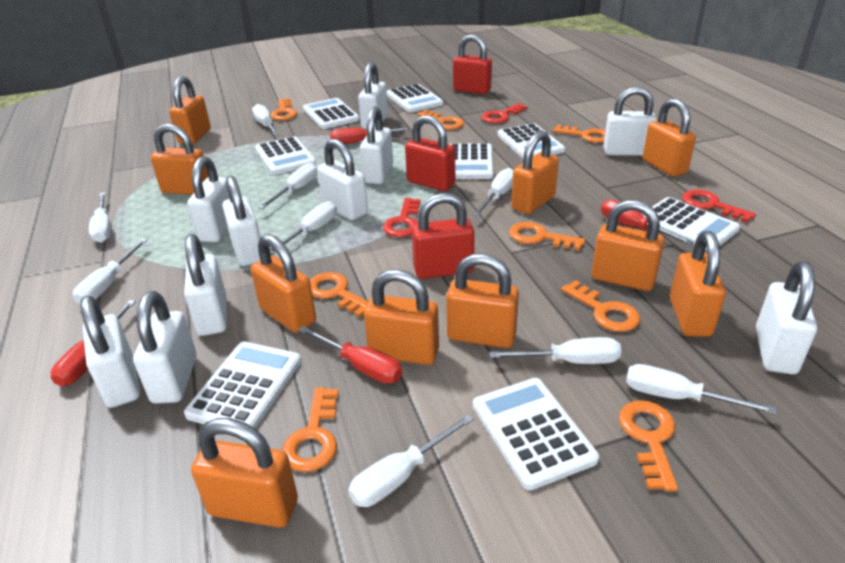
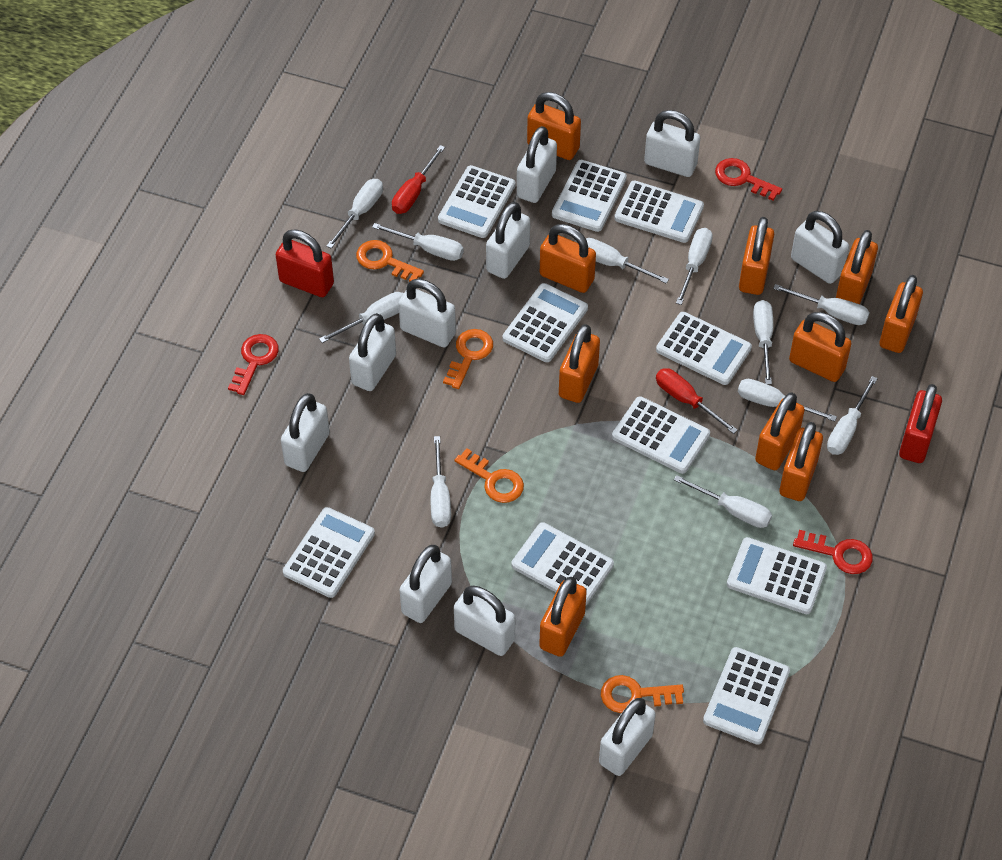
orange key: [270,99,297,121] [282,387,339,472] [310,272,368,317] [417,110,464,130] [509,222,585,251] [553,125,606,143] [561,280,640,332] [619,400,678,492] = 8 -> [356,240,424,282] [443,329,493,389] [455,448,524,503] [601,675,684,713] = 4
red padlock: [405,115,455,191] [412,193,475,279] [453,34,492,94] = 3 -> [276,229,334,297] [899,384,942,463] = 2
red screwdriver: [51,300,136,386] [298,326,402,384] [330,128,407,144] [601,199,694,245] = 4 -> [392,145,445,214] [656,368,738,434] = 2
white calculator: [184,341,301,429] [255,136,316,175] [303,98,360,129] [386,84,443,113] [450,143,494,179] [473,378,599,490] [497,123,565,158] [642,197,740,250] = 8 -> [283,507,375,598] [438,165,516,238] [502,283,588,362] [512,522,614,605] [552,160,627,232] [612,396,710,474] [614,180,704,243] [656,312,752,385] [703,647,790,745] [727,537,827,614] = 10
white screwdriver: [73,239,148,304] [89,192,111,243] [252,104,279,135] [258,163,317,209] [270,201,337,255] [348,414,474,507] [473,168,513,216] [489,337,621,364] [626,364,777,414] = 9 -> [319,292,404,343] [327,179,383,249] [372,223,464,261] [431,436,451,528] [586,238,669,284] [674,475,772,528] [676,228,713,305] [738,379,837,422] [753,300,773,384] [773,284,870,325] [827,376,878,455] = 11

